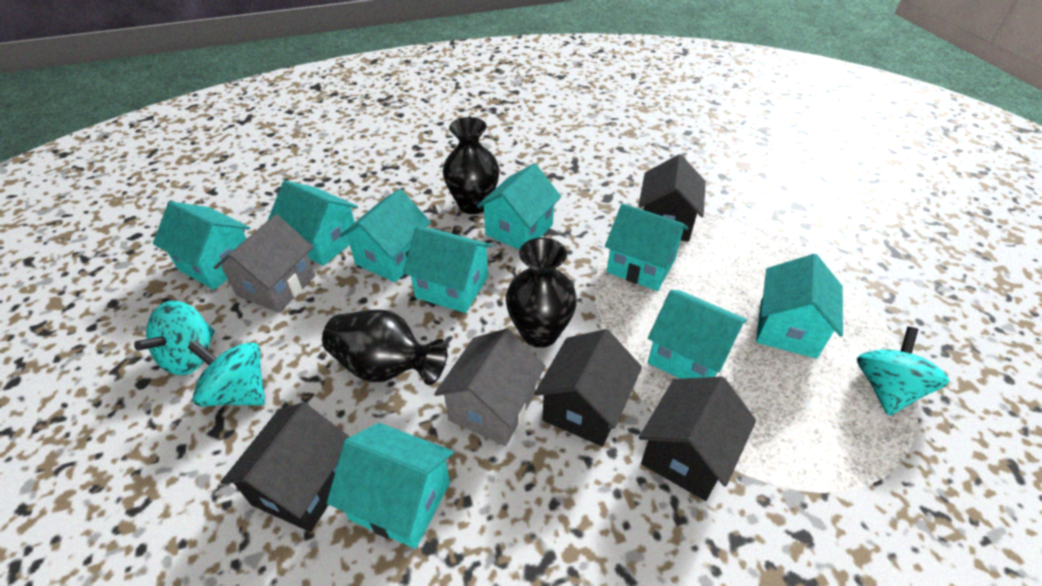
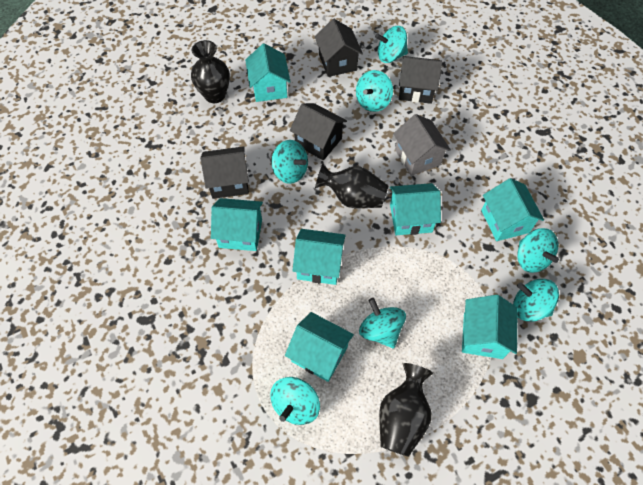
grey house: [214,214,315,312] [434,328,545,446] = 2 -> [393,114,451,176] = 1
turquoise house: [153,201,250,290] [268,180,358,266] [327,423,454,549] [340,189,431,282] [403,227,493,313] [477,163,561,250] [605,203,689,291] [648,290,747,379] [756,254,843,359] = 9 -> [211,198,263,251] [245,43,291,102] [285,312,354,382] [292,229,346,285] [390,183,441,235] [462,295,518,359] [481,178,544,241] = 7
turquoise spinning top: [134,300,215,375] [187,341,265,407] [857,327,950,416] = 3 -> [270,377,320,425] [271,140,308,184] [356,70,393,112] [359,298,406,348] [375,26,408,63] [513,279,559,322] [517,228,559,273] = 7

